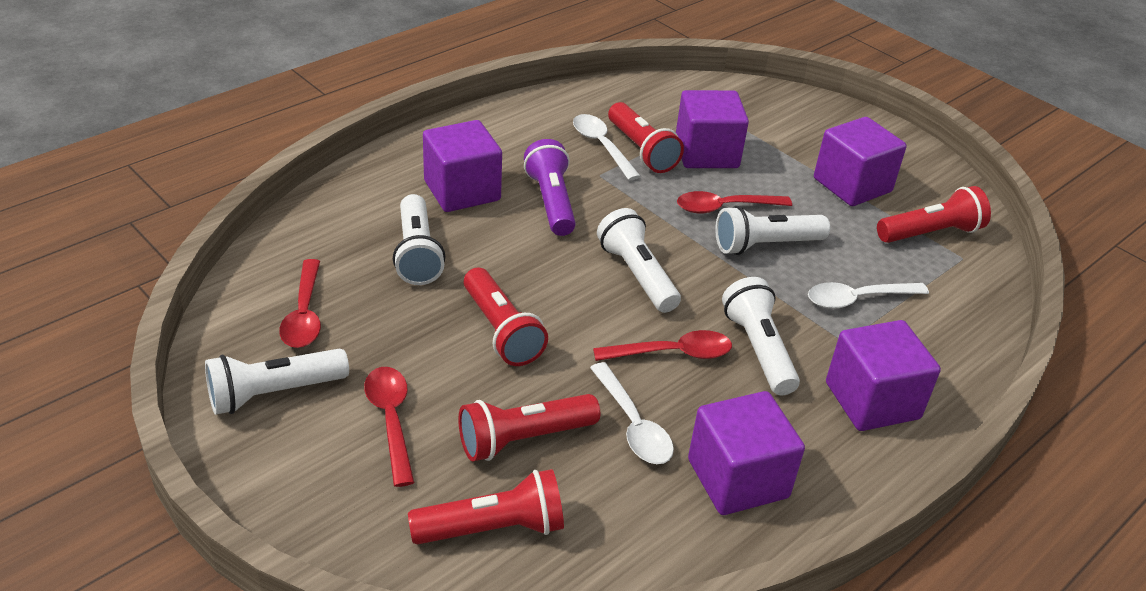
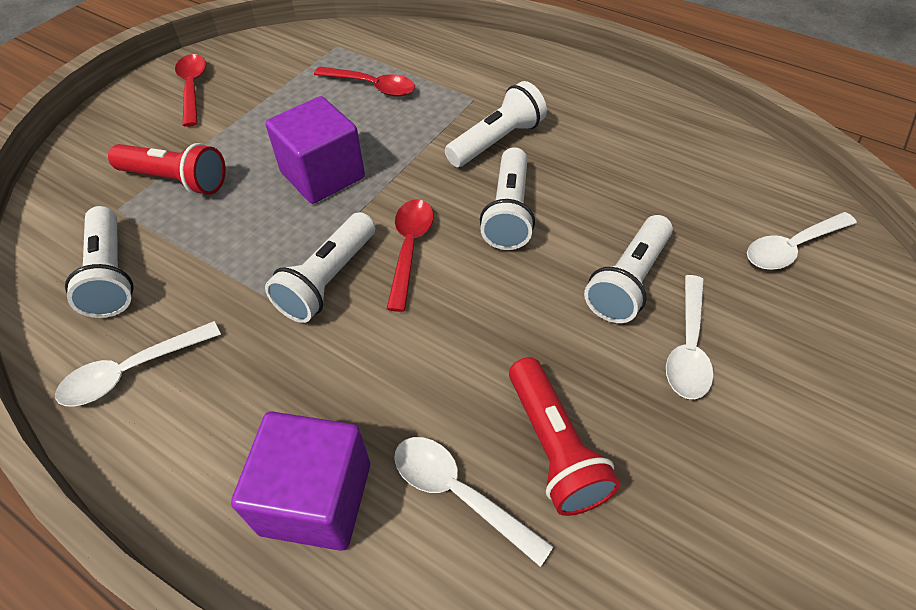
purple cube: [423,120,502,212] [676,90,749,168] [688,391,805,515] [814,117,907,206] [826,320,941,431] = 5 -> [231,411,370,551] [265,96,365,204] = 2
purple flashlight: [524,139,576,236] = 1 -> none = 0
red flashlight: [408,469,564,545] [459,394,600,461] [464,268,548,366] [608,102,684,173] [877,186,991,243] = 5 -> [108,143,226,195] [509,357,621,516] = 2
red spoon: [279,259,321,348] [364,367,414,487] [593,330,732,361] [677,191,792,213] = 4 -> [175,54,207,127] [314,67,415,96] [387,199,434,312] = 3
white spoon: [573,114,641,180] [590,362,674,464] [808,282,929,309] = 3 -> [55,321,221,407] [394,437,554,567] [666,275,714,399] [747,212,857,270] = 4

